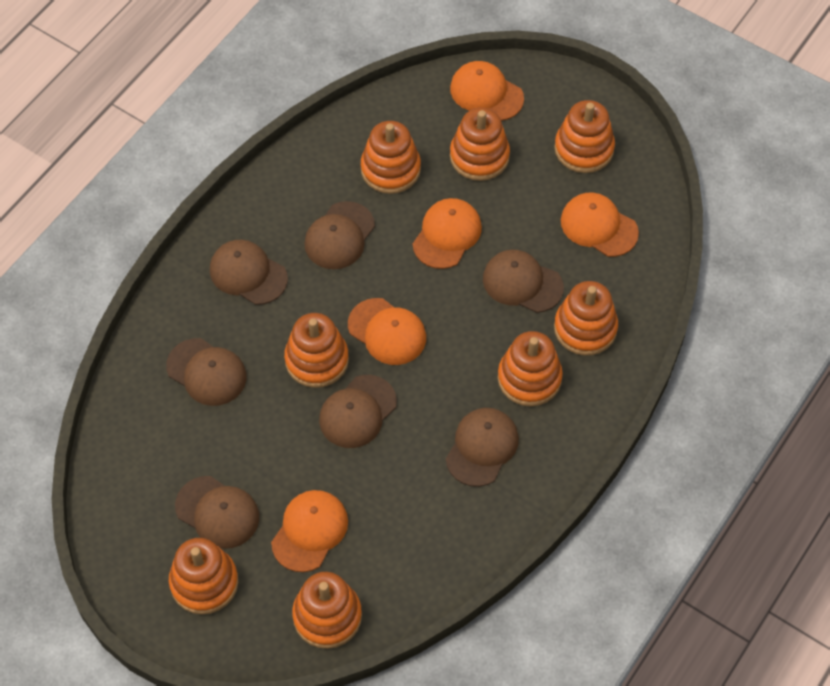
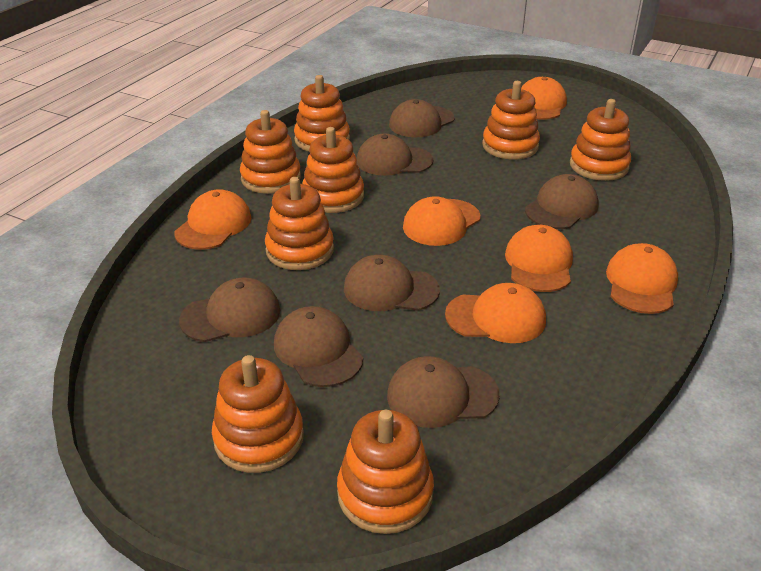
orange cap: [271,490,348,572] [348,298,426,365] [413,198,482,269] [450,61,524,121] [561,193,639,257] = 5 -> [174,189,251,250] [403,196,480,246] [445,283,546,343] [505,225,573,292] [521,77,567,120] [606,243,678,314] = 6

